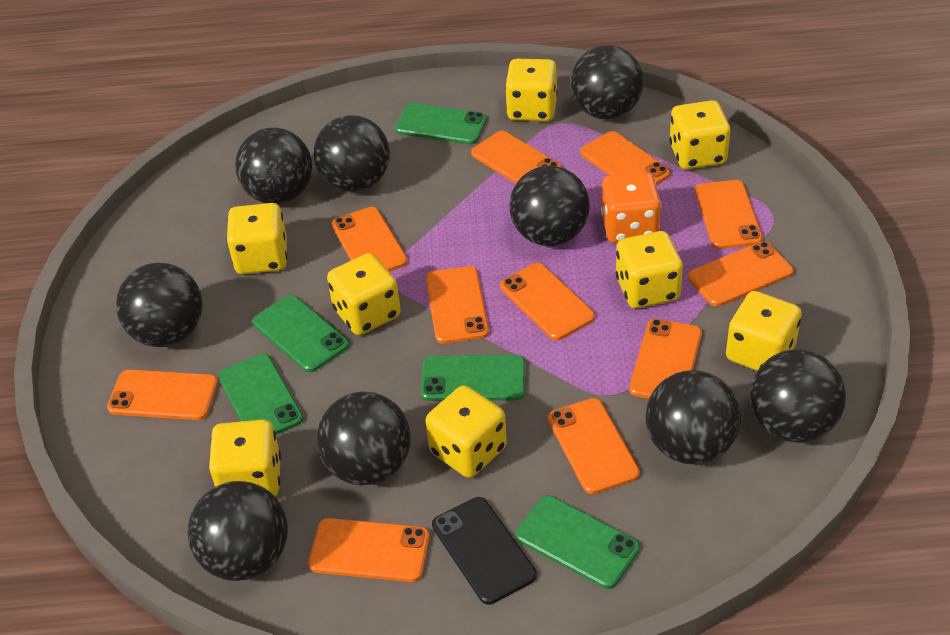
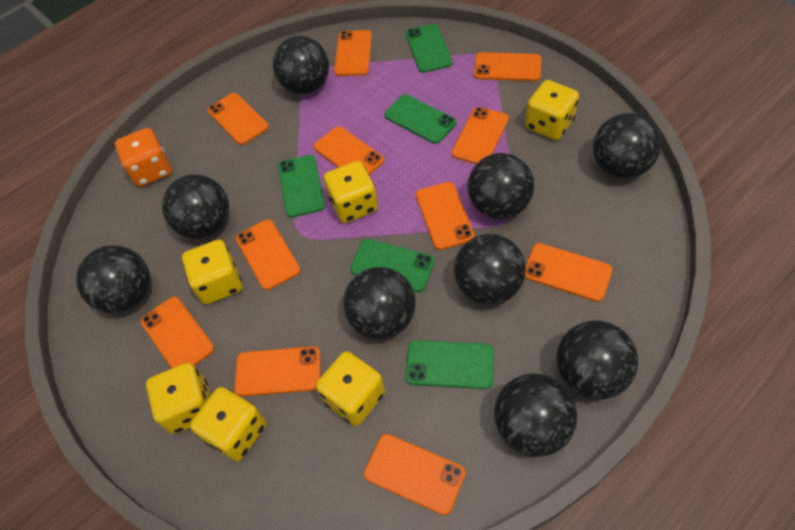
black phone: [432,497,537,605] = 1 -> none = 0
yellow dice: [209,419,281,497] [226,203,287,274] [327,253,401,335] [425,385,507,478] [505,59,558,121] [616,231,683,309] [669,100,731,169] [726,291,802,371] = 8 -> [146,363,211,434] [182,240,242,304] [190,387,266,461] [316,351,385,426] [324,161,378,223] [525,80,579,140] = 6

